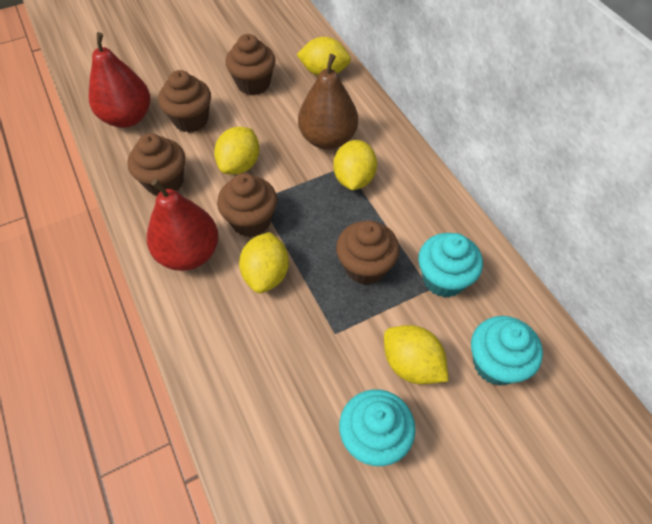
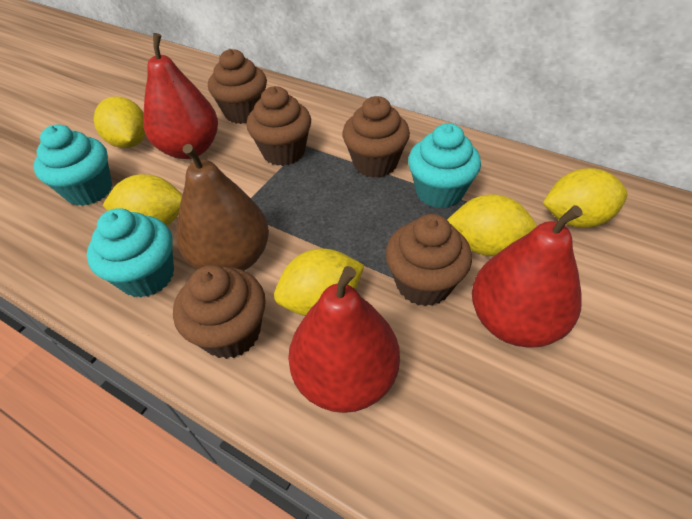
red pear: [89,32,150,128] [147,179,219,271] = 2 -> [143,33,218,159] [288,266,400,413] [472,205,583,348] = 3

